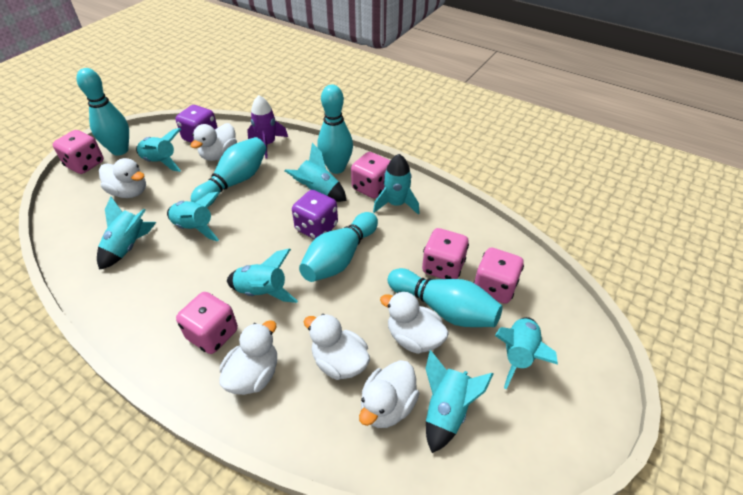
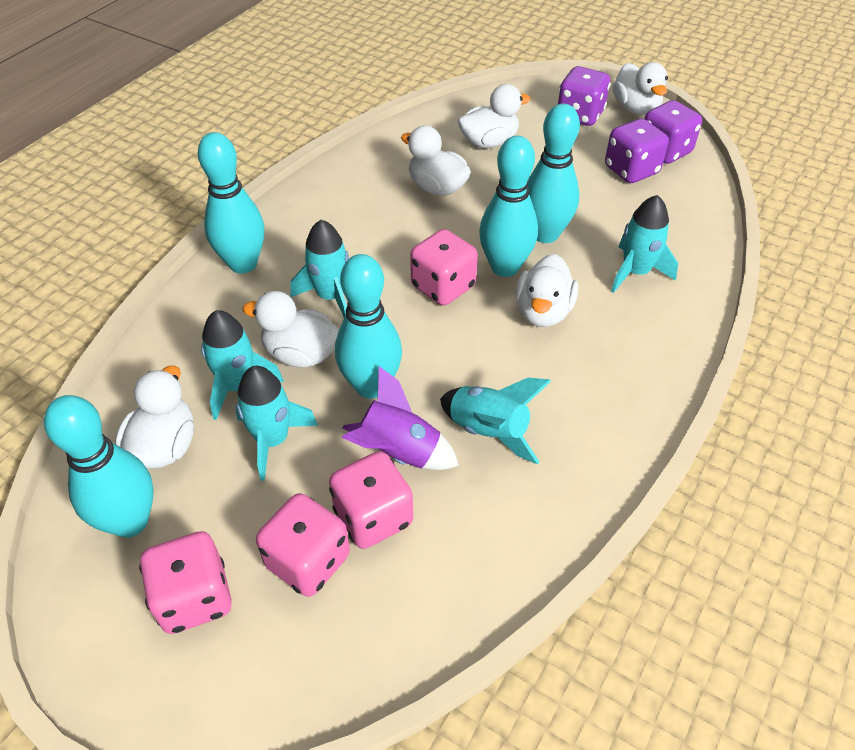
pink dice: [53,130,104,174] [176,292,238,354] [351,152,390,198] [422,228,469,279] [474,248,524,304] = 5 -> [139,531,232,634] [256,493,350,597] [329,451,413,549] [410,229,478,306] = 4
purple dice: [176,105,218,143] [292,190,338,239] = 2 -> [558,66,611,126] [605,119,669,183] [644,100,702,164] = 3
turquoise rocket: [97,197,156,270] [136,128,181,172] [167,192,220,241] [227,249,298,303] [285,143,346,202] [373,154,419,215] [426,350,493,453] [495,317,558,390] = 8 -> [201,310,283,420] [235,366,318,481] [291,219,349,317] [440,378,551,464] [611,195,678,293] = 5

